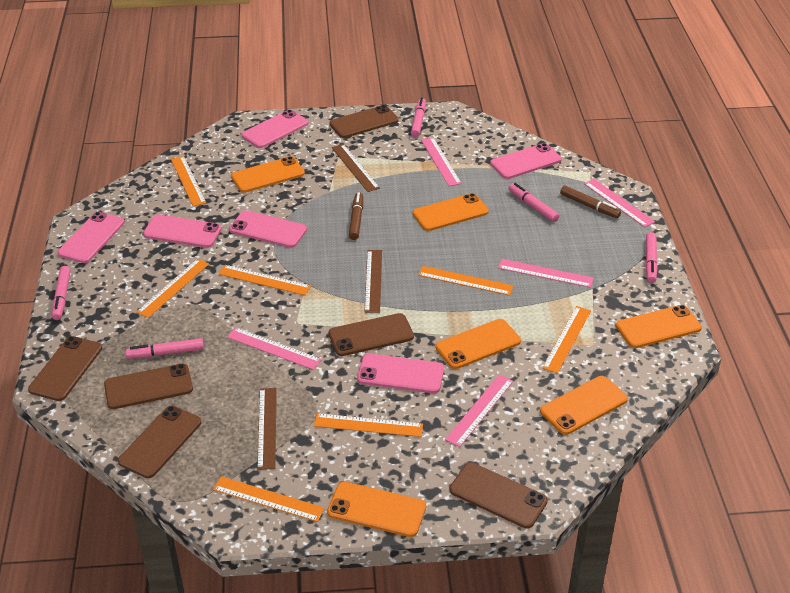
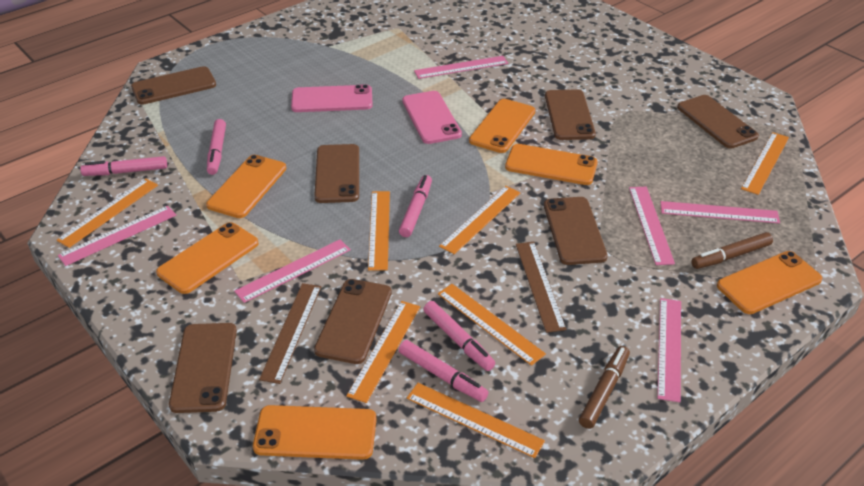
brown phone: [28,336,102,401] [104,364,193,409] [118,406,201,478] [328,313,414,356] [330,105,399,138] [450,463,548,529] = 6 -> [131,66,216,105] [169,323,237,413] [314,144,359,203] [314,279,392,364] [544,197,608,265] [545,89,596,140] [677,95,759,149] = 7
brown ruler: [257,388,277,470] [332,144,380,192] [364,250,382,313] = 3 -> [259,283,321,384] [516,242,566,333] = 2
pink phone: [58,212,124,263] [143,214,222,248] [229,210,307,248] [242,110,309,148] [357,354,444,393] [490,143,562,179] = 6 -> [291,84,373,112] [402,91,462,144] = 2
pink ruler: [227,327,322,370] [421,137,462,186] [445,374,513,447] [498,259,594,288] [584,179,655,227] = 5 -> [58,206,176,266] [234,239,351,303] [414,56,508,79] [629,187,675,265] [657,298,681,402] [661,201,780,224] = 6

